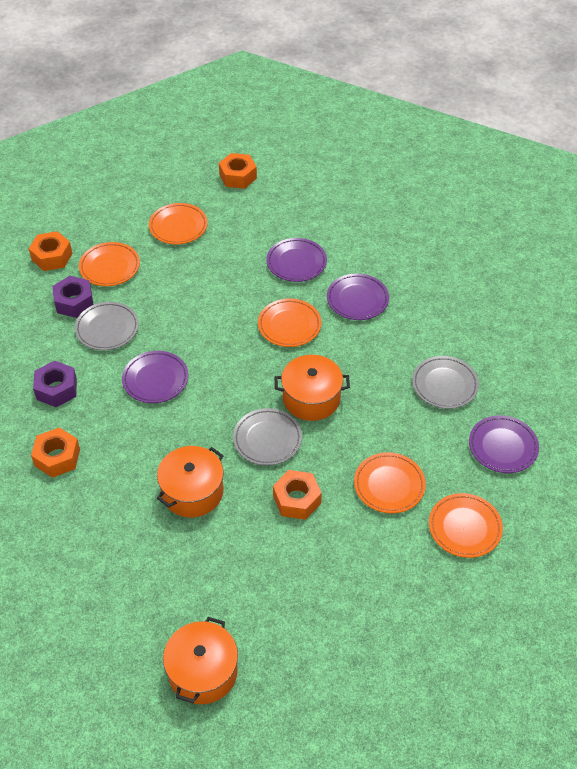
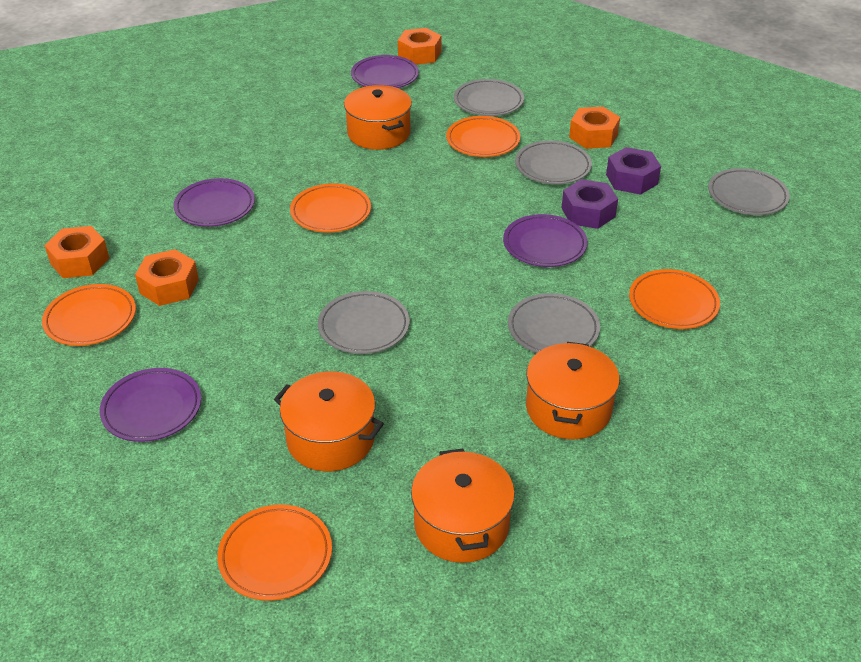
grey plate: [75,302,139,350] [233,408,302,466] [412,356,479,409] = 3 -> [318,291,410,354] [454,79,524,116] [508,293,600,353] [515,140,592,184] [708,168,790,215] = 5
orange pot: [157,446,224,518] [163,617,238,704] [275,355,350,421] = 3 -> [274,372,384,471] [344,85,412,150] [411,449,515,563] [526,342,620,439] = 4

